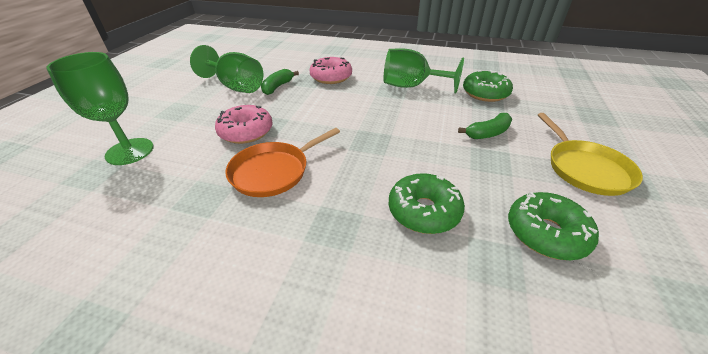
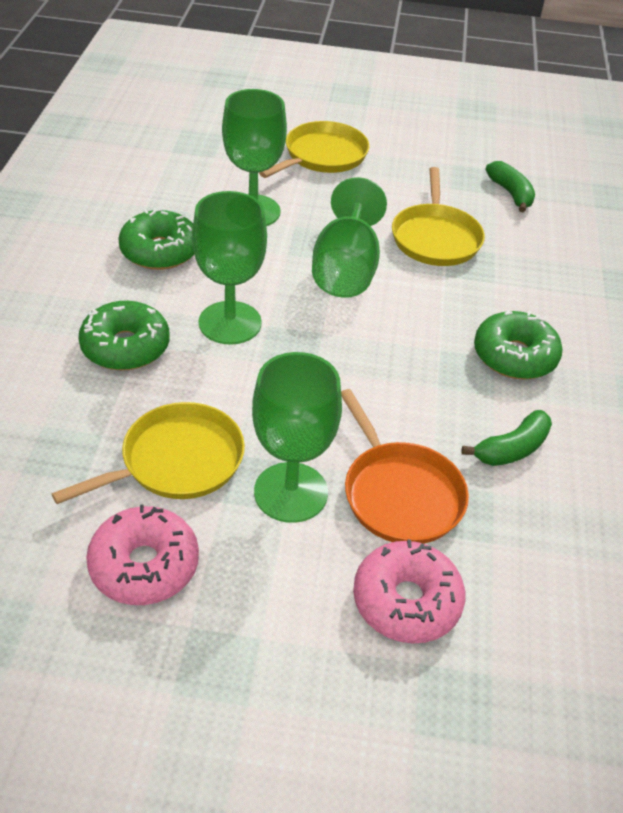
green goblet: [47,52,154,165] [190,45,263,93] [384,48,464,93] = 3 -> [192,191,267,345] [222,89,287,226] [252,352,342,523] [312,177,387,298] = 4
yellow pan: [538,113,643,196] = 1 -> [52,402,245,504] [259,121,370,178] [392,167,485,266] = 3

